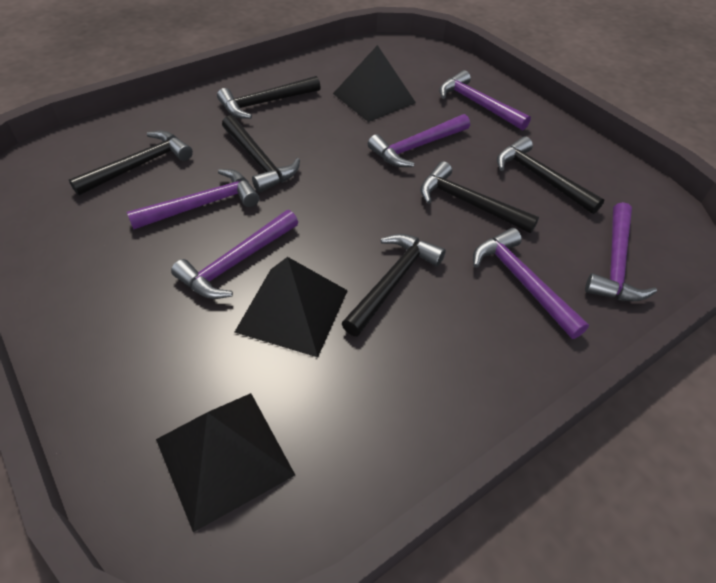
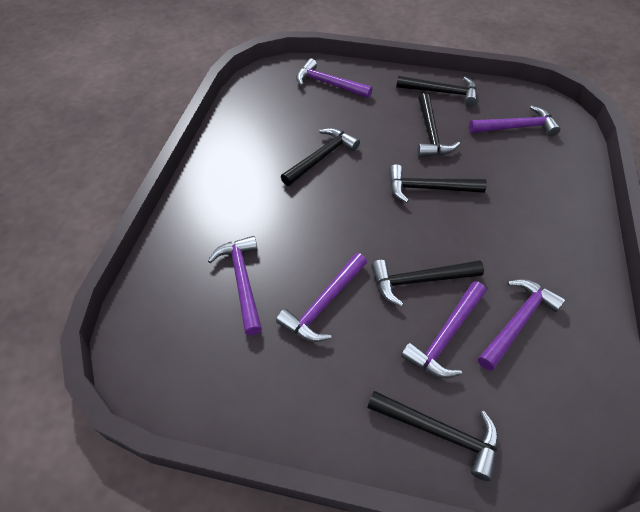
black pyramid: [156,393,295,532] [234,257,348,357] [333,45,416,122] = 3 -> none = 0

